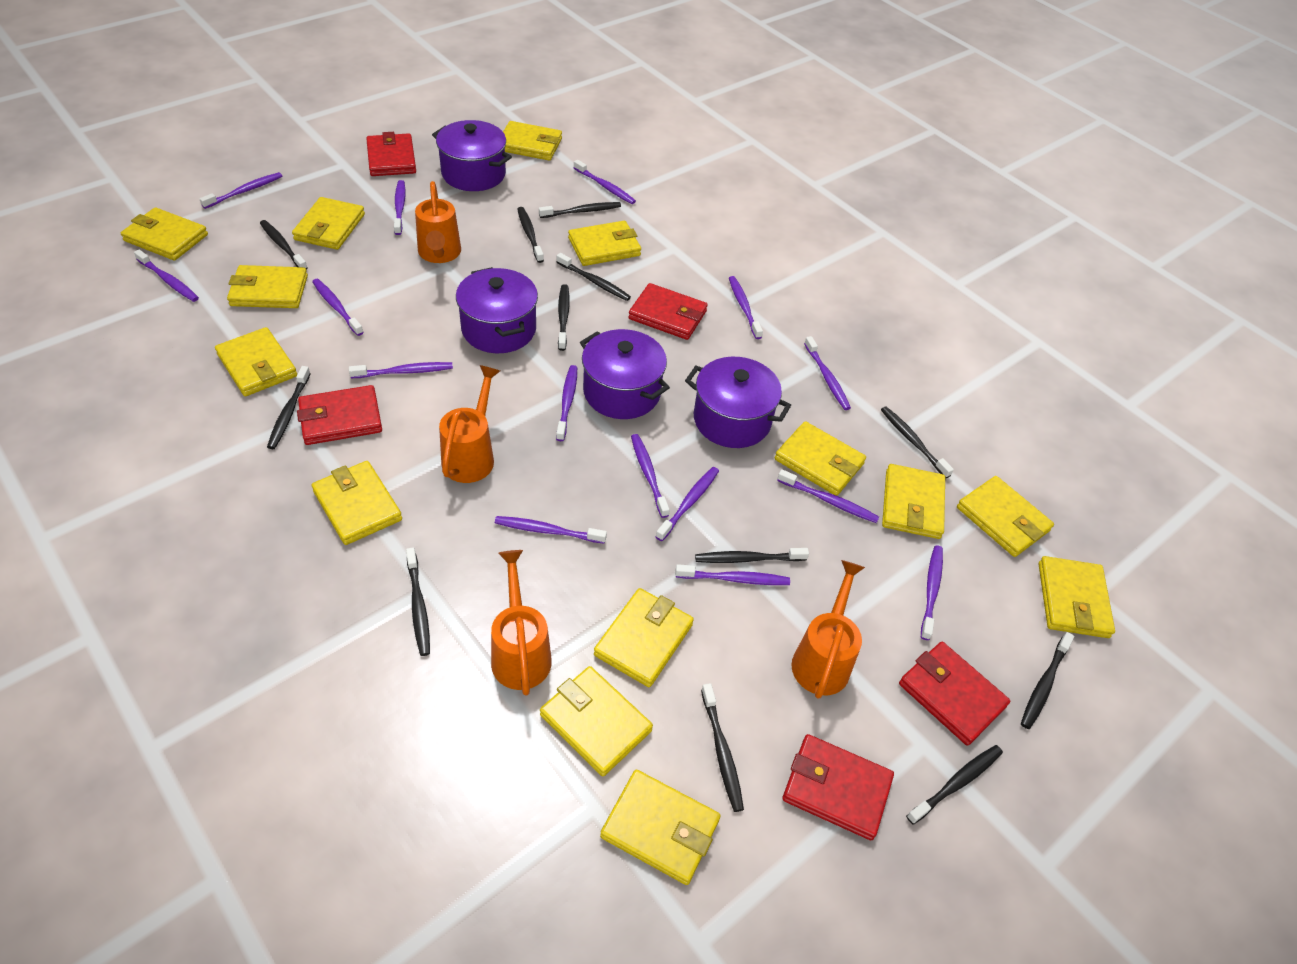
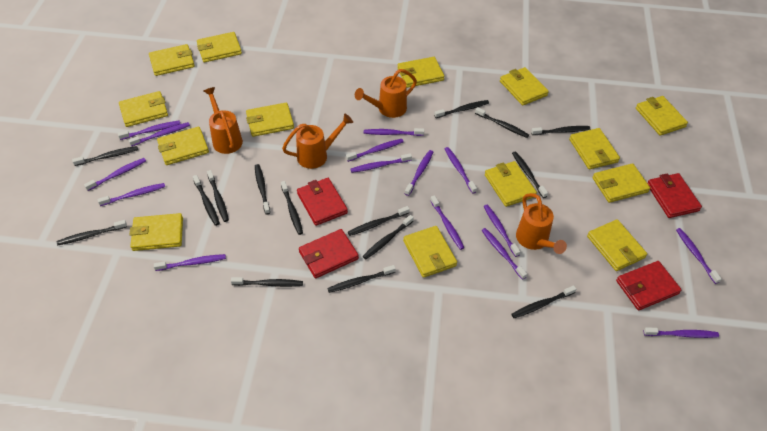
black toothbrush: [260,220,308,270] [267,366,311,449] [406,547,430,656] [517,207,544,263] [539,202,621,218] [557,253,631,301] [558,284,570,351] [695,548,809,563] [701,683,744,812] [881,406,954,479] [906,745,1003,825] [1021,632,1074,729] = 12 -> [57,220,127,245] [72,146,138,166] [193,175,220,226] [207,170,229,222] [231,277,303,287] [255,164,270,214] [281,181,303,235] [327,265,396,293] [348,206,410,236] [363,215,414,259] [434,100,489,118] [475,107,529,138] [512,151,548,198] [512,285,576,318] [531,126,590,135] = 15
purple pot: [432,120,512,191] [456,267,538,353] [580,329,670,419] [685,357,791,448] = 4 -> none = 0
red wallet: [297,385,382,445] [366,132,416,176] [628,283,708,340] [782,734,894,840] [899,642,1010,746] = 5 -> [297,178,348,226] [299,229,359,278] [616,261,682,310] [648,173,702,218] = 4

